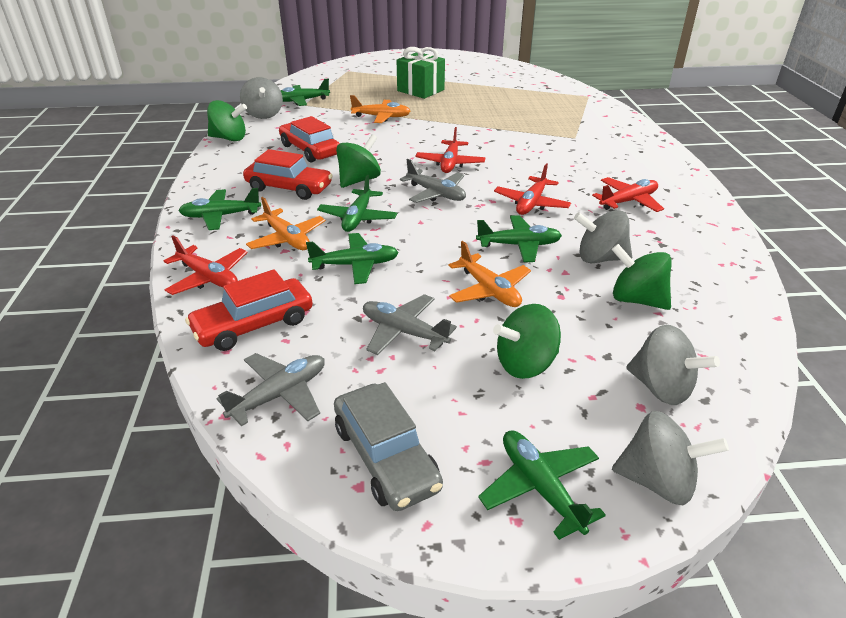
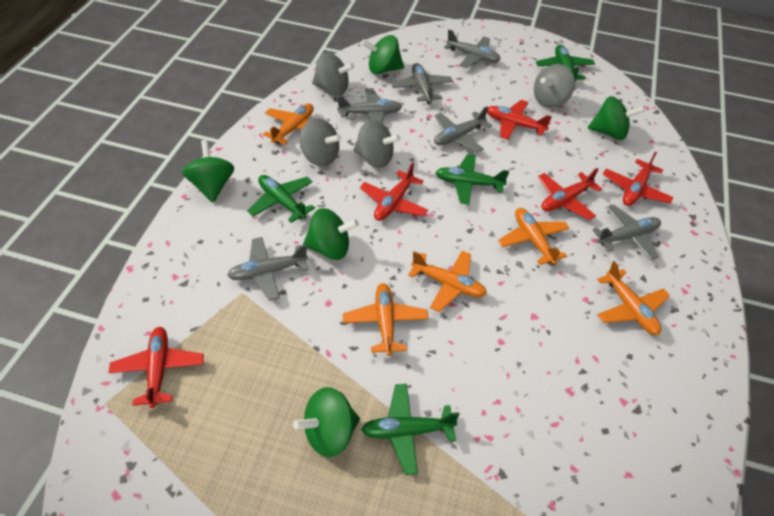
green gift: [396,47,445,99] = 1 -> none = 0
green plane: [179,188,261,230] [280,78,330,106] [306,233,399,284] [317,175,397,232] [476,215,562,262] [478,430,606,540] = 6 -> [247,175,315,223] [361,384,460,475] [435,154,509,205] [536,45,595,82] = 4
green spinning top: [207,100,247,141] [336,134,381,188] [493,304,561,379] [611,244,672,310] = 4 -> [182,140,234,203] [293,387,360,457] [303,208,359,260] [362,35,404,74] [588,96,645,140] = 5
grey car: [334,382,443,511] = 1 -> none = 0
grey plane: [216,353,325,426] [363,294,457,355] [400,159,466,203] = 3 -> [227,237,309,301] [337,88,402,123] [391,63,453,104] [434,106,492,153] [444,30,501,68] [592,204,661,260] = 6
orange plane: [246,197,326,250] [350,95,411,123] [449,241,531,307] = 3 -> [263,103,314,145] [343,283,428,356] [408,251,487,312] [498,208,569,265] [597,261,670,335] = 5
red car: [185,269,313,351] [243,149,333,200] [279,116,340,162] = 3 -> none = 0
red plane: [164,235,248,295] [415,127,485,173] [494,163,571,215] [592,177,664,212] = 4 -> [109,327,204,408] [360,162,428,221] [487,100,552,140] [538,168,602,220] [603,152,674,206] = 5

